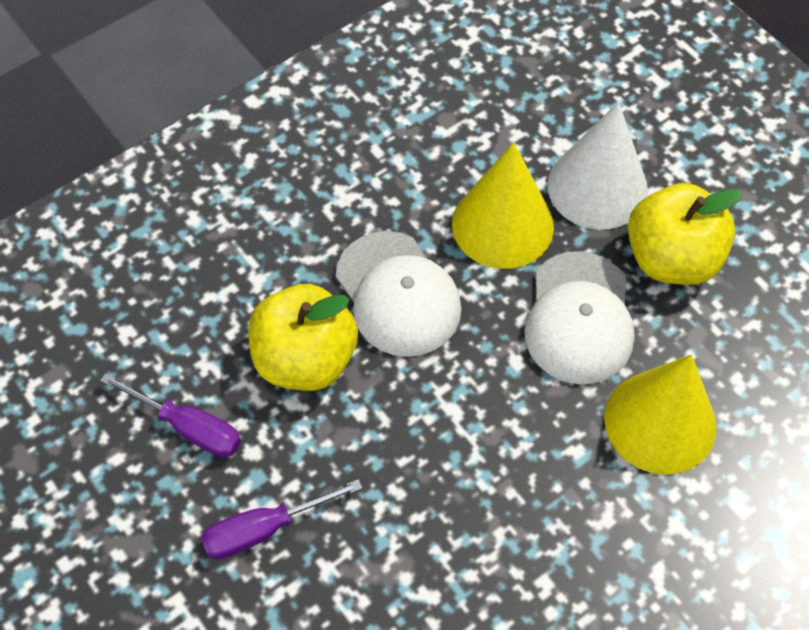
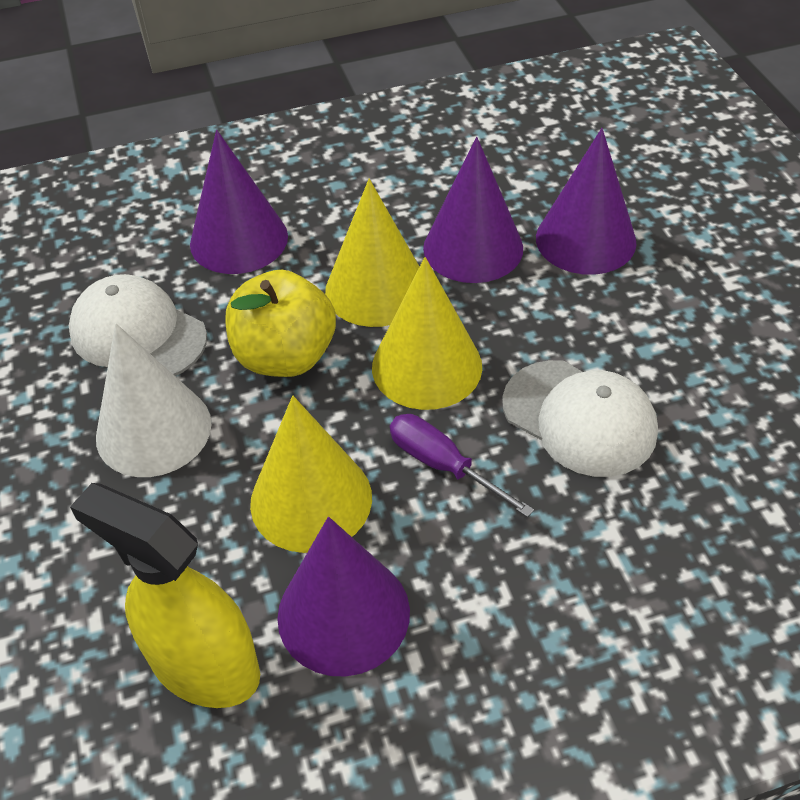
purple cone: none = 0 -> [190,130,288,274] [277,517,410,677] [423,137,523,283] [536,128,637,275] = 4
purple screwdriver: [100,373,241,457] [201,479,362,559] = 2 -> [390,414,534,517] = 1
yellow apple: [248,284,358,391] [628,183,742,285] = 2 -> [225,270,336,377] = 1
yellow cone: [452,142,554,269] [604,354,716,475] = 2 -> [250,395,372,553] [325,179,420,327] [372,257,482,410] = 3
yellow spray bottle: none = 0 -> [70,483,260,708] = 1

